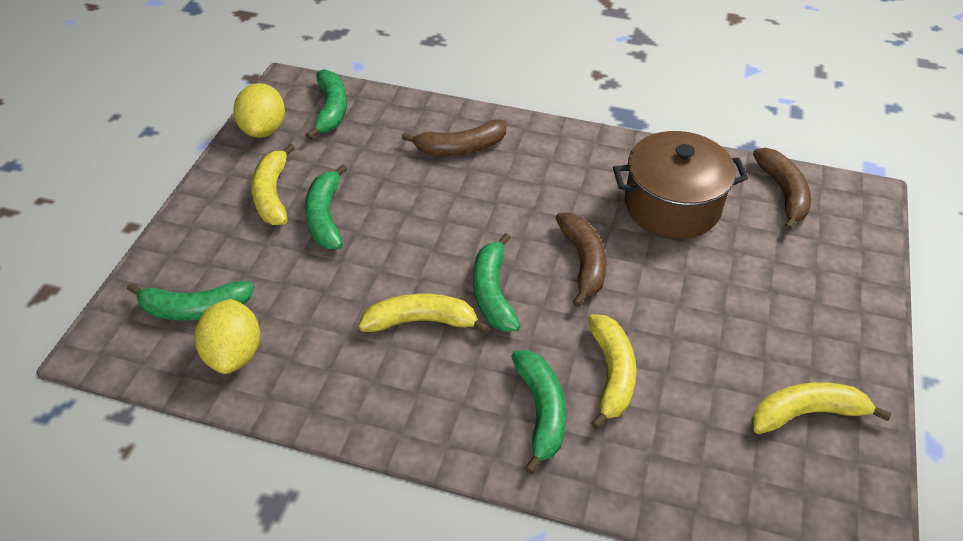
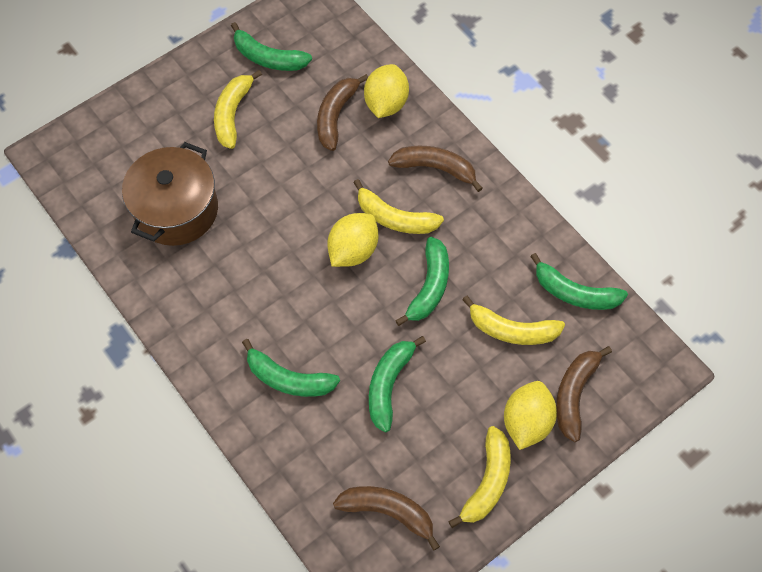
brown banana: [402,119,507,156] [555,212,607,307] [753,148,811,231] = 3 -> [317,74,368,151] [333,486,440,551] [388,146,483,192] [556,346,612,442] = 4
yellow lemon: [194,299,260,374] [233,83,285,138] = 2 -> [327,213,378,267] [364,64,409,118] [504,381,557,450] = 3

